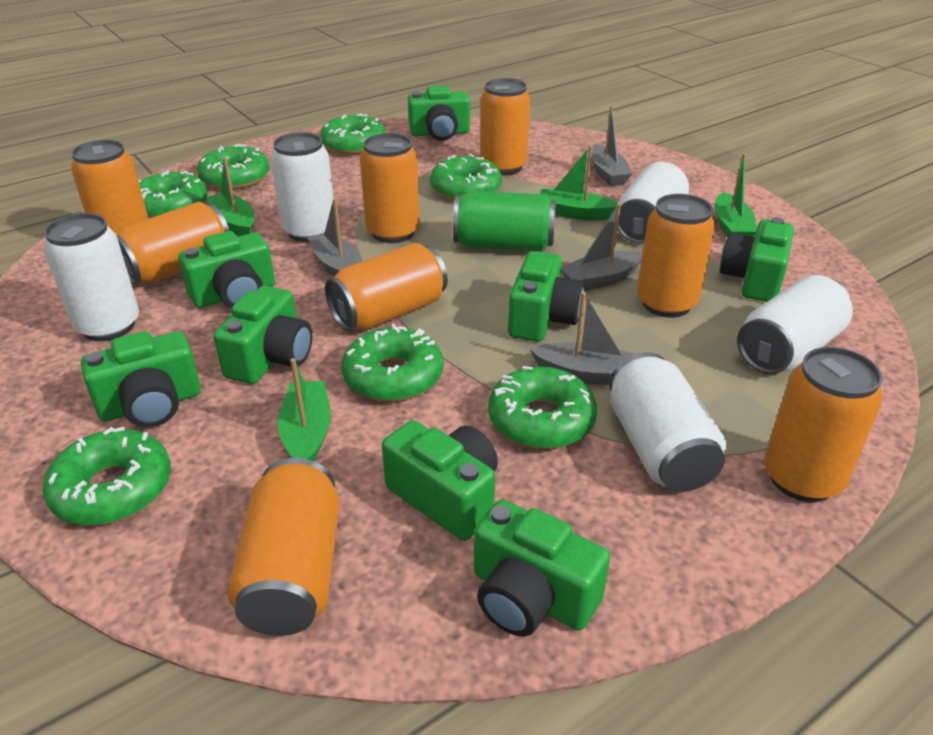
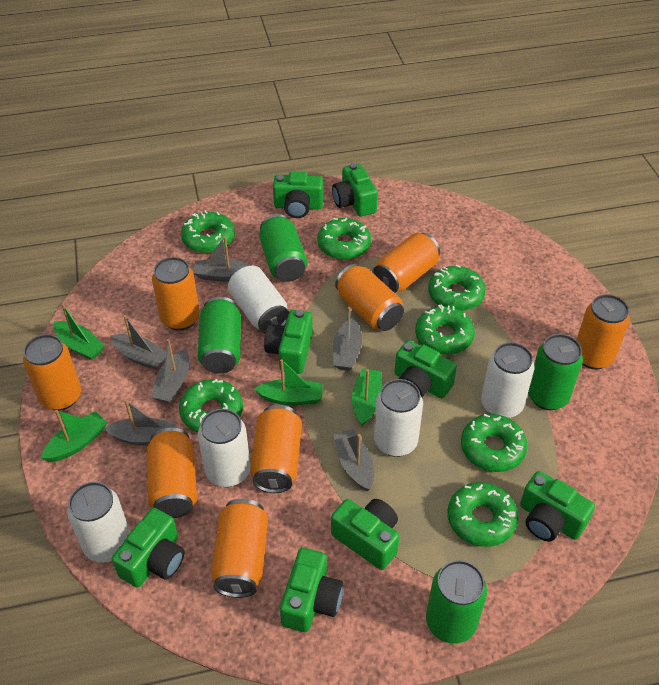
green can: [453,191,556,252] = 1 -> [198,297,241,374] [259,214,307,282] [426,560,487,644] [528,334,583,410] = 4
grey boat: [308,198,362,276] [530,292,636,385] [561,203,643,291] [591,106,633,186] = 4 -> [103,399,176,445] [110,315,166,370] [151,339,189,403] [193,236,250,282] [333,307,362,370] [334,429,374,491] = 6

